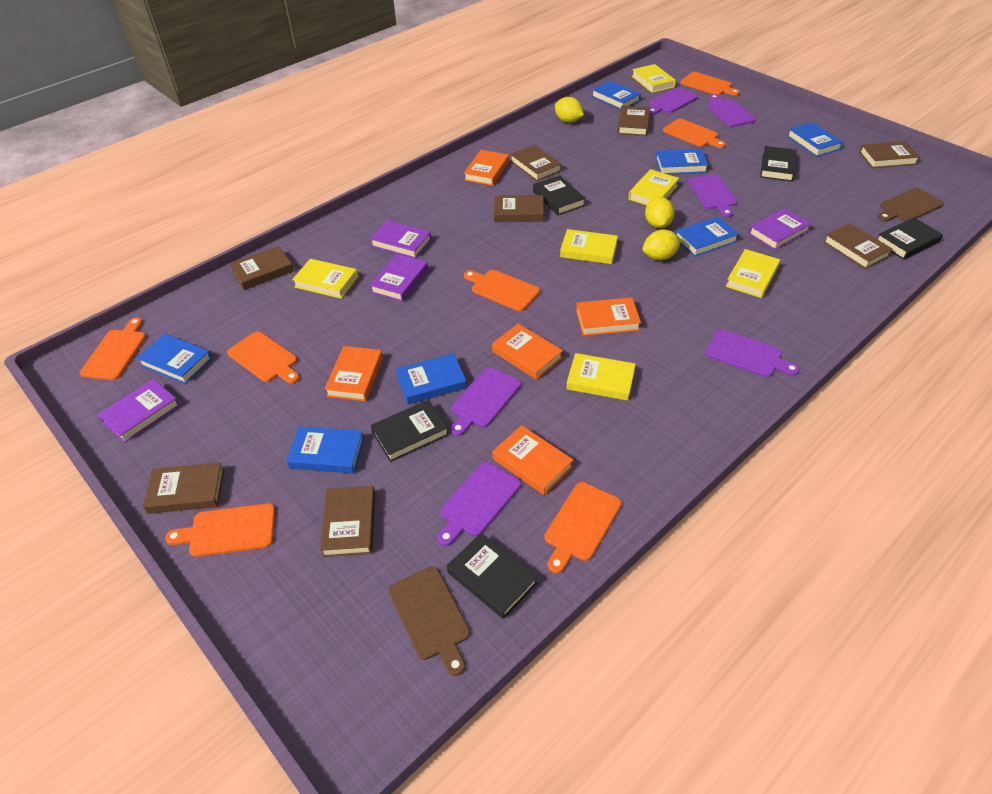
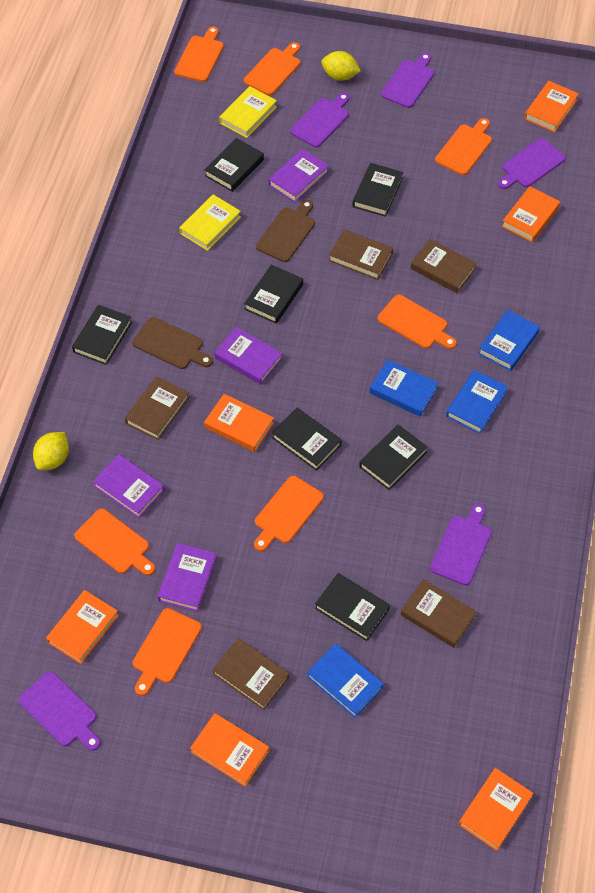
black book: [371,400,449,462] [447,533,537,619] [533,176,586,215] [760,146,797,182] [878,217,943,260] = 5 -> [72,305,132,365] [204,138,264,192] [244,265,303,324] [272,408,342,471] [315,573,390,641] [353,163,403,217] [359,425,428,490] = 7
blue book: [137,334,212,384] [286,426,364,473] [396,353,467,404] [592,81,641,110] [655,149,708,174] [675,216,739,257] [787,122,843,157] = 7 -> [307,643,384,718] [369,360,438,417] [446,370,508,434] [478,310,540,371] = 4
brown book: [143,462,225,514] [229,246,294,290] [320,486,375,557] [494,195,544,222] [510,145,562,181] [617,106,650,136] [823,223,893,269] [859,141,920,168] = 8 -> [125,376,189,440] [212,638,289,710] [329,229,393,280] [401,579,477,648] [411,239,477,293] = 5
orange book: [324,346,383,401] [464,150,509,186] [492,324,563,380] [492,425,573,495] [576,297,641,336] = 5 -> [46,590,119,664] [190,713,269,787] [204,394,274,452] [459,768,533,851] [502,186,560,242] [524,81,579,132] = 6
purple cutting board: [438,462,521,546] [450,367,521,436] [649,87,698,115] [688,174,737,218] [705,329,799,377] [707,94,755,127] = 6 -> [19,671,101,751] [290,93,349,148] [381,53,434,108] [430,504,492,585] [498,138,566,189] = 5
yellow book: [292,259,358,299] [560,229,618,264] [566,353,636,401] [628,169,679,205] [632,64,676,93] [726,249,780,298] = 6 -> [179,194,241,251] [219,86,277,138] = 2
yellow lemon: [555,97,584,123] [642,229,682,260] [645,197,675,228] = 3 -> [33,432,69,470] [321,51,361,81] = 2

